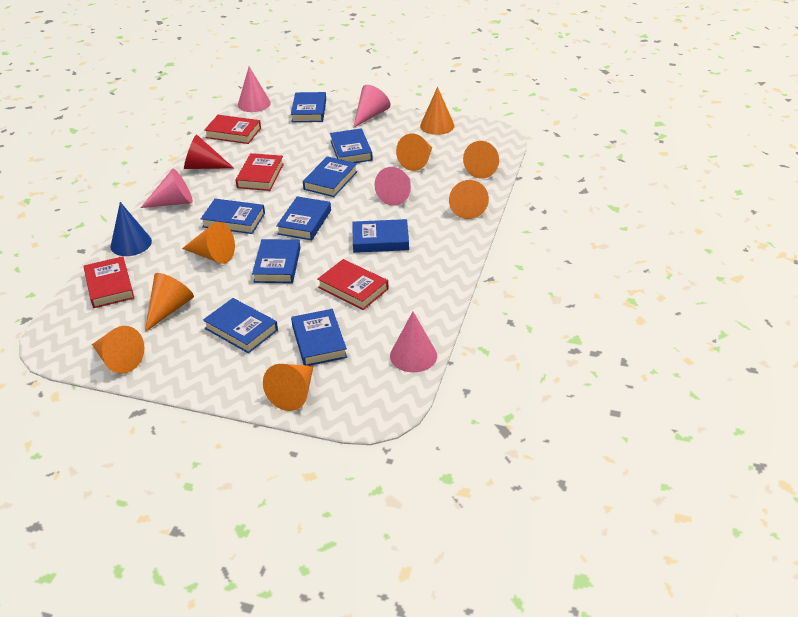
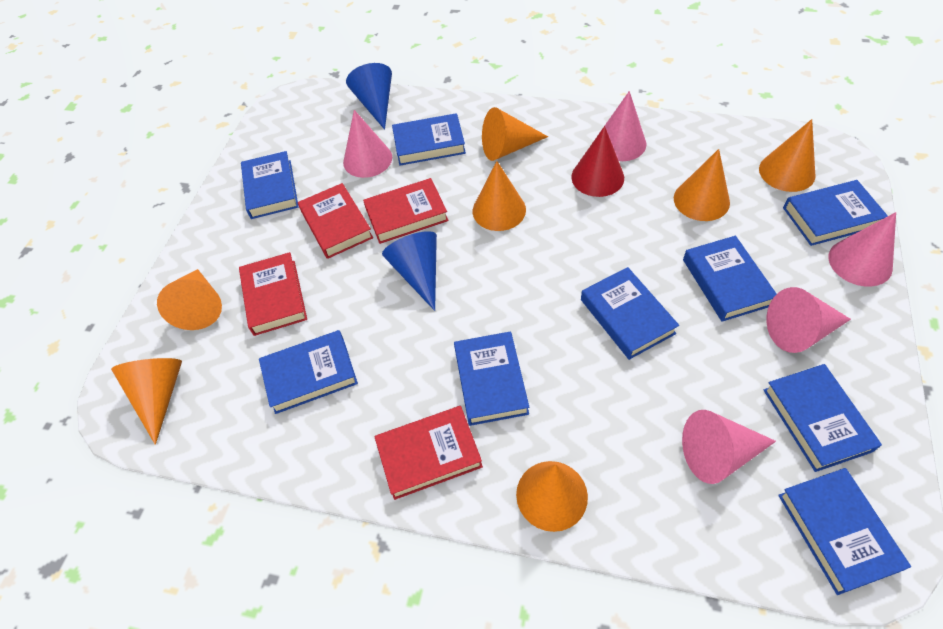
blue cone: [110,202,152,256] = 1 -> [346,63,392,130] [382,231,437,311] = 2
orange cone: [92,326,145,374] [145,273,194,332] [182,222,235,264] [263,364,314,411] [396,134,432,171] [420,87,454,135] [449,180,489,219] [463,141,499,178] = 8 -> [111,358,182,445] [157,269,222,330] [473,161,526,231] [482,107,548,161] [516,461,588,532] [674,149,730,221] [759,119,816,192] = 7

